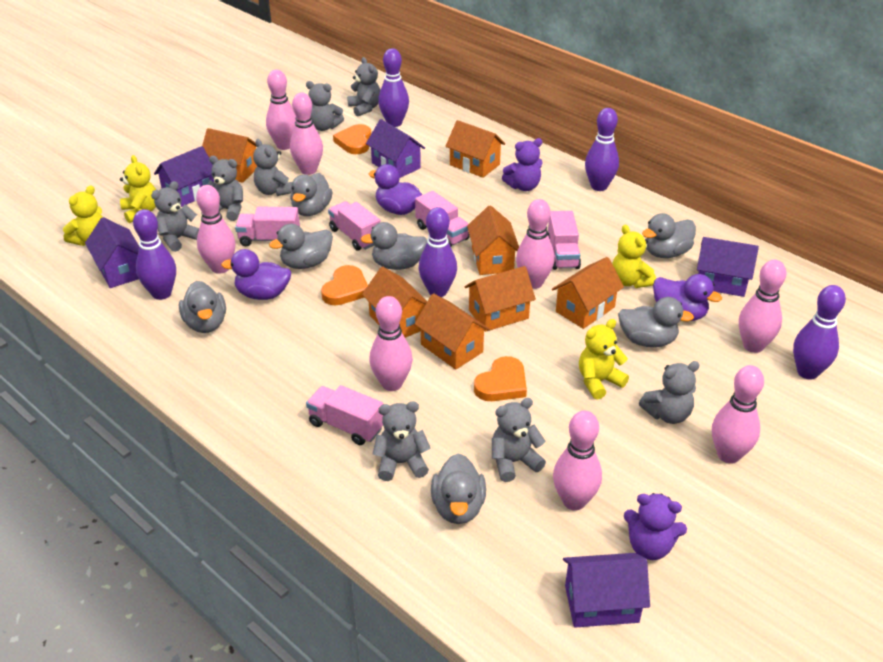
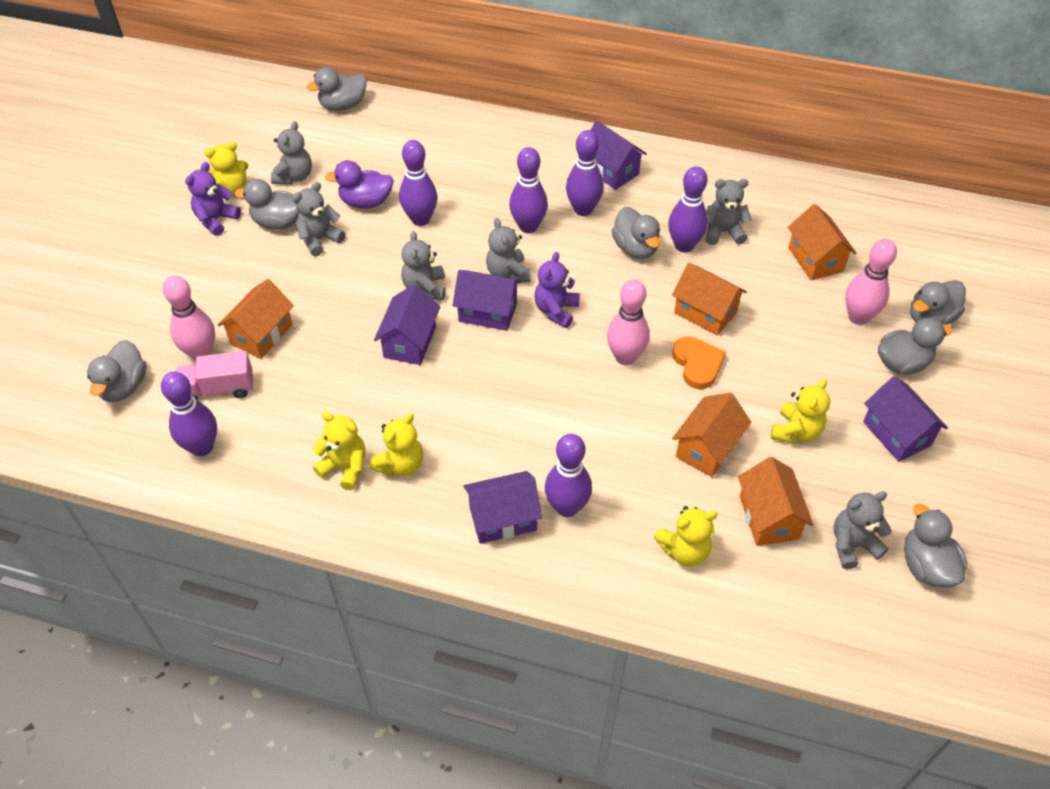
grey teddy bear: [151,181,199,252] [207,156,243,221] [253,139,292,196] [306,81,344,131] [347,57,380,116] [372,401,431,481] [492,398,546,482] [639,361,700,424] = 8 -> [271,121,312,184] [292,182,345,256] [401,231,445,301] [486,218,530,283] [706,179,752,245] [834,491,892,569] = 6
orange heart: [321,265,368,305] [333,124,371,154] [474,356,527,401] = 3 -> [672,337,726,389] = 1
orange house: [202,128,257,183] [362,267,427,338] [415,293,490,370] [445,120,505,178] [464,266,536,332] [467,205,519,275] [552,257,624,329] = 7 -> [217,279,294,359] [672,263,747,336] [672,392,751,477] [738,457,814,546] [788,204,856,280] = 5
pink bowling pin: [196,185,236,274] [266,70,296,150] [290,92,323,175] [369,296,413,391] [516,199,555,289] [553,411,602,510] [712,365,764,464] [739,260,786,353] = 8 -> [163,275,215,361] [607,279,650,365] [845,239,897,325] = 3
pink truck: [235,206,300,246] [306,385,383,445] [328,201,381,251] [415,191,469,247] [548,211,581,270] = 5 -> [176,351,253,400] = 1
purple bowling pin: [133,209,176,300] [378,48,409,127] [419,207,457,297] [585,108,619,191] [793,285,846,380] = 5 -> [161,371,217,456] [399,140,438,226] [509,147,548,233] [545,434,592,517] [566,130,604,216] [668,166,708,253] = 6
purple duck: [221,249,291,300] [369,164,422,215] [653,274,722,321] = 3 -> [325,160,394,209] = 1
yellow teddy bear: [63,186,103,246] [120,155,156,223] [579,319,629,399] [612,225,656,288] = 4 -> [204,142,249,198] [312,412,366,490] [370,413,423,476] [654,506,718,566] [771,378,830,444] = 5

